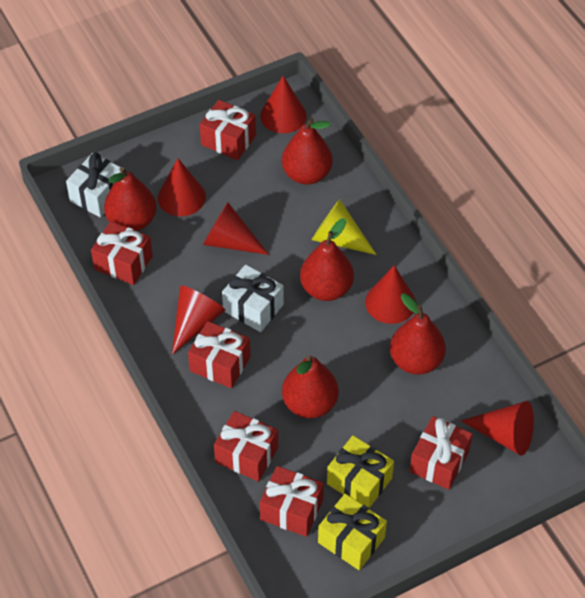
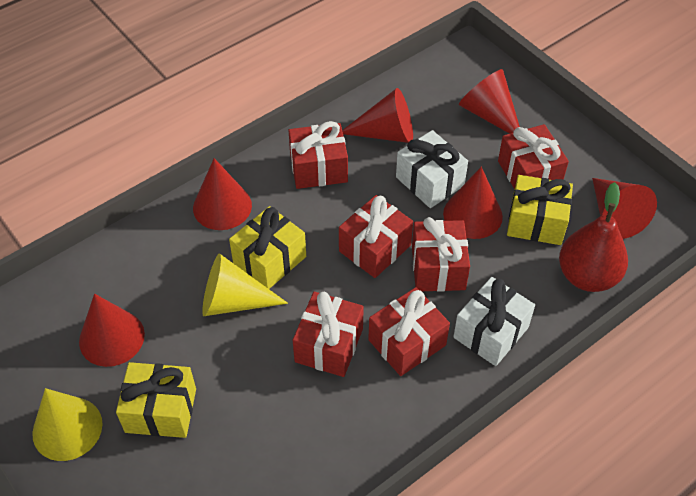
red pear: [104,167,157,231] [282,118,333,185] [282,355,339,418] [300,218,354,301] [390,293,446,375] = 5 -> [559,182,628,292] = 1
yellow cone: [312,199,377,255] = 1 -> [32,388,103,461] [202,253,288,316] = 2
yellow gift: [318,494,387,570] [327,436,394,508] = 2 -> [116,362,196,438] [229,206,306,289] [507,175,573,245] = 3

